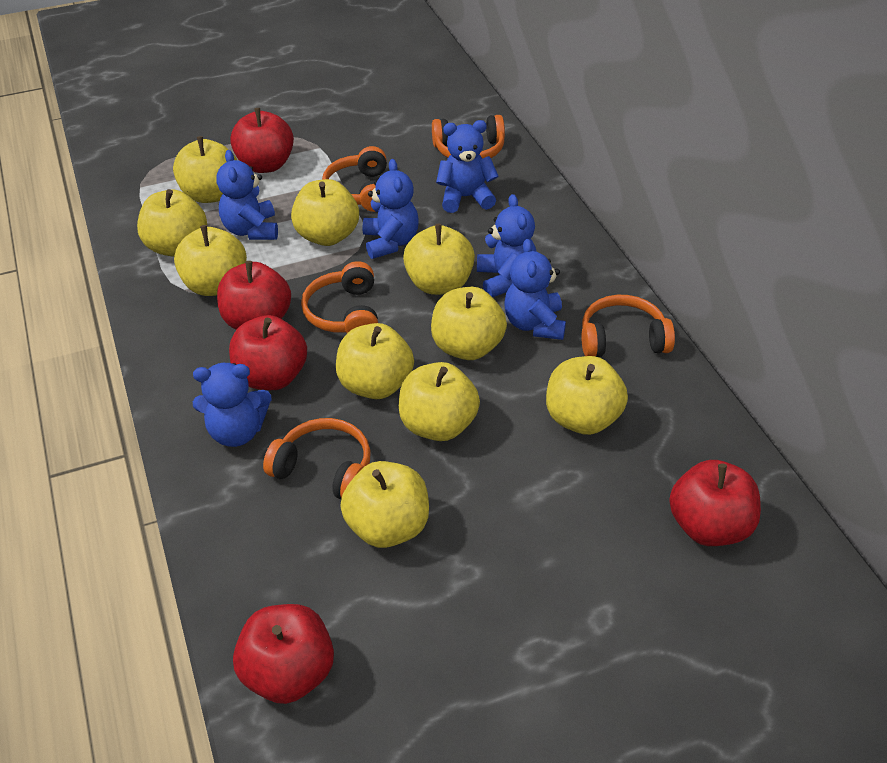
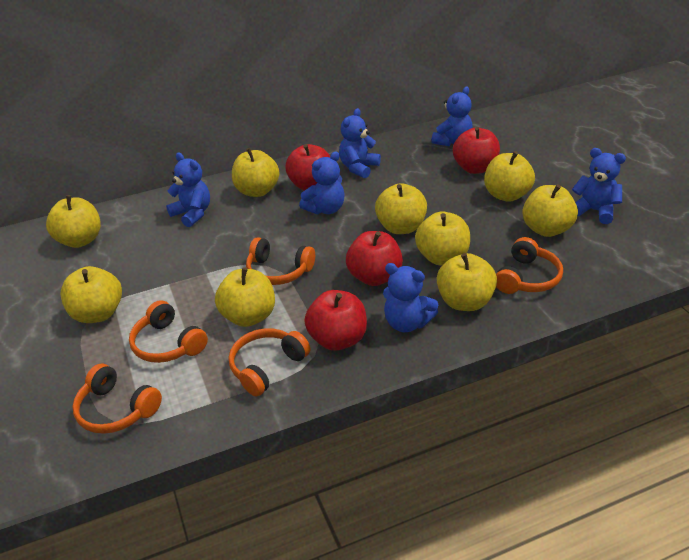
red apple: [217,261,291,330] [229,315,307,390] [230,108,294,173] [233,604,334,704] [669,460,761,546] = 5 -> [285,144,330,191] [304,290,367,351] [346,231,403,286] [453,127,500,174] = 4
yellow apple: [137,189,207,257] [173,136,237,203] [174,225,247,296] [291,179,359,246] [336,323,414,399] [340,461,429,548] [399,362,480,441] [403,224,475,295] [431,287,507,360] [546,356,628,435] = 10 -> [46,195,101,248] [60,266,122,323] [215,267,275,327] [232,148,279,197] [375,183,427,234] [415,212,470,265] [437,253,497,311] [484,151,535,202] [522,184,578,237] = 9

